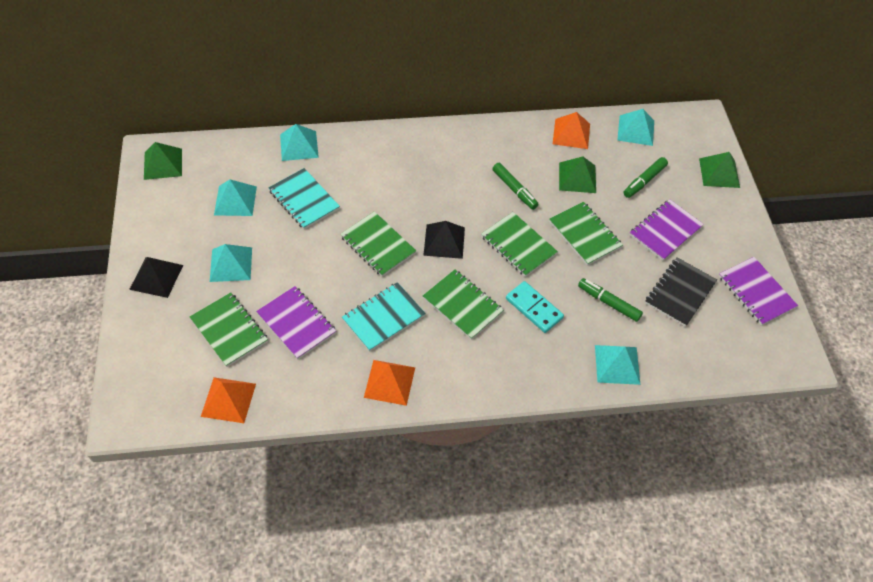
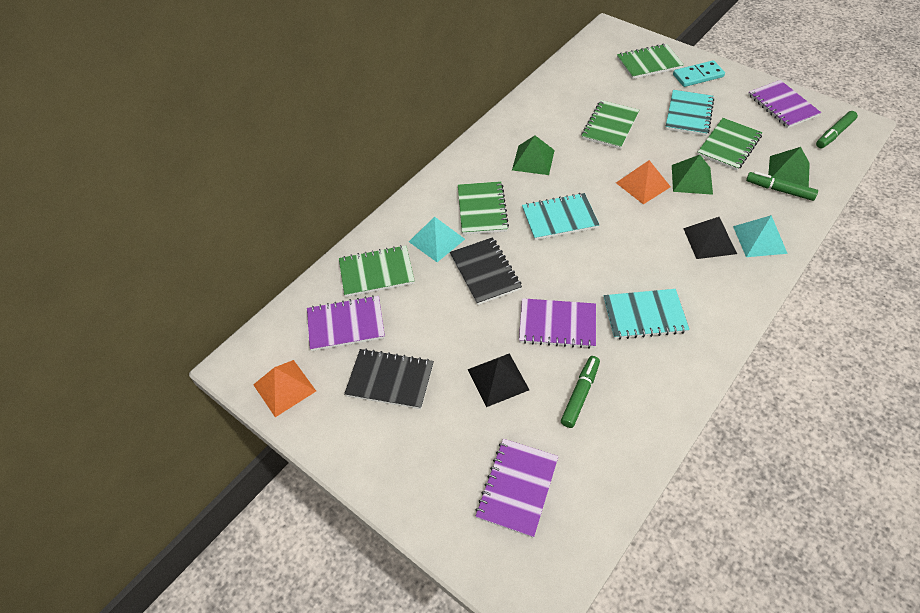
black notebook: [645,257,717,327] = 1 -> [344,349,434,409] [450,237,522,305] = 2
orange pyramid: [201,377,256,423] [364,360,415,406] [553,112,590,149] = 3 -> [253,360,316,417] [616,160,671,204] = 2
purple notebook: [256,286,336,359] [630,199,704,261] [719,257,798,326] = 3 -> [307,295,385,351] [475,439,558,538] [519,298,596,349] [748,80,821,128] = 4
turquoise notebook: [268,168,340,229] [342,282,426,352] = 2 -> [522,193,599,240] [603,289,690,340] [665,90,714,136] = 3
turquoise pyramid: [210,244,252,282] [214,179,257,216] [280,124,319,161] [595,345,640,385] [617,109,654,146] = 5 -> [409,217,465,262] [733,215,788,257] = 2

